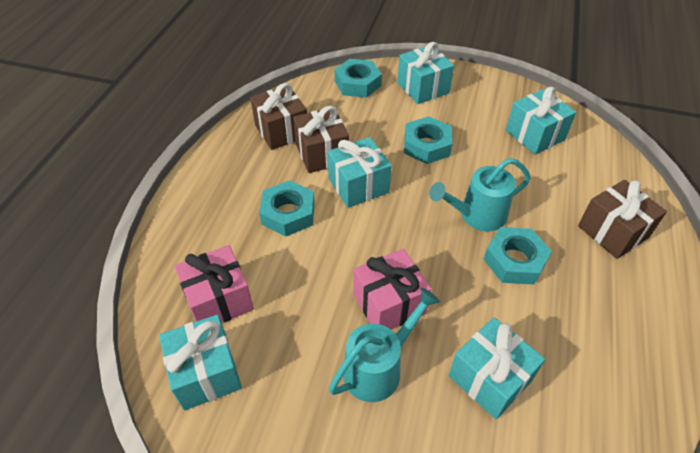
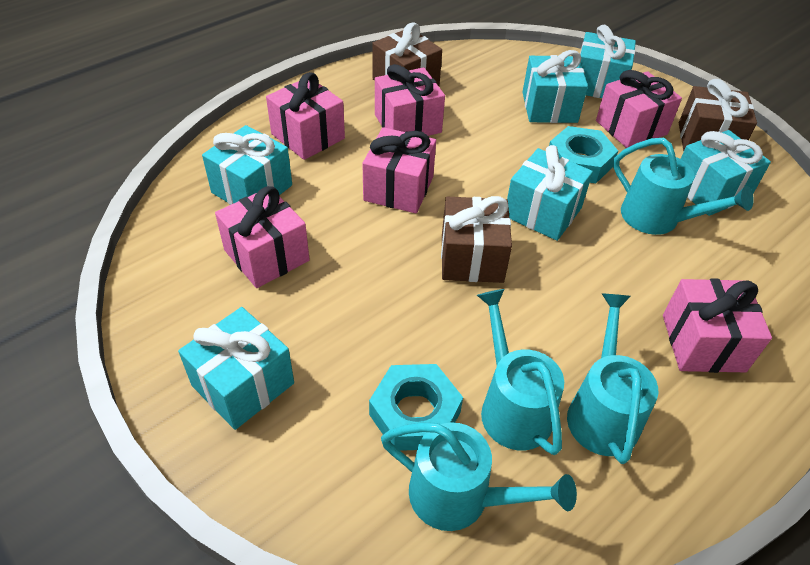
pink gift: [175,245,254,323] [353,249,431,330] = 2 -> [215,186,310,288] [266,72,345,160] [362,127,436,213] [375,64,445,136] [596,70,682,148] [663,278,772,373] = 6
turquoise gift: [159,314,242,410] [328,137,392,208] [397,42,454,104] [449,317,545,419] [506,87,576,155] = 5 -> [178,307,294,430] [202,125,292,205] [507,145,593,241] [522,50,588,123] [580,25,636,98] [681,130,771,216] = 6
turquoise nut: [259,180,315,237] [335,59,382,98] [404,116,452,164] [484,227,552,285] = 4 -> [369,364,463,451] [549,126,618,183] = 2
turquoise watering can: [329,288,440,402] [429,158,530,231] = 2 -> [381,422,577,531] [477,289,564,455] [567,293,658,464] [613,138,754,235] = 4

